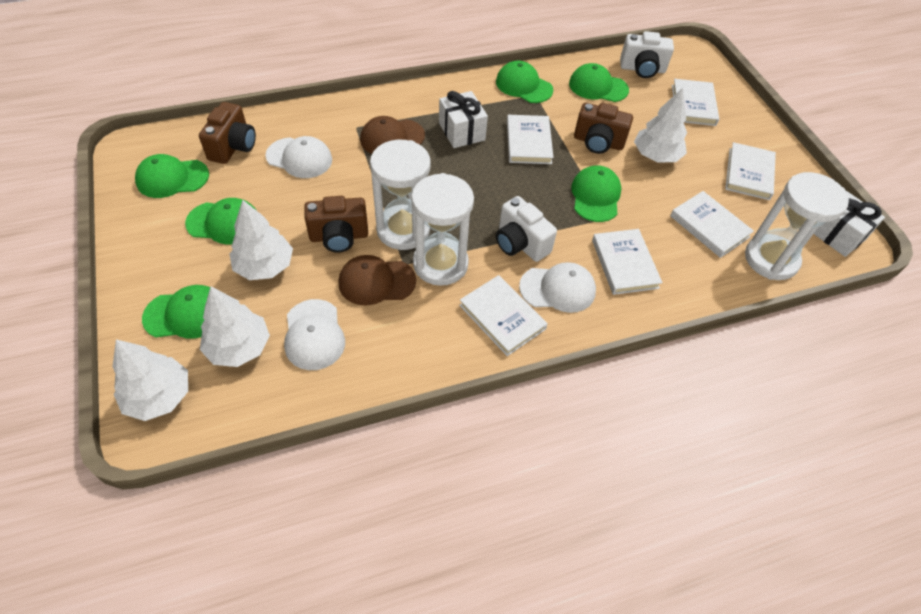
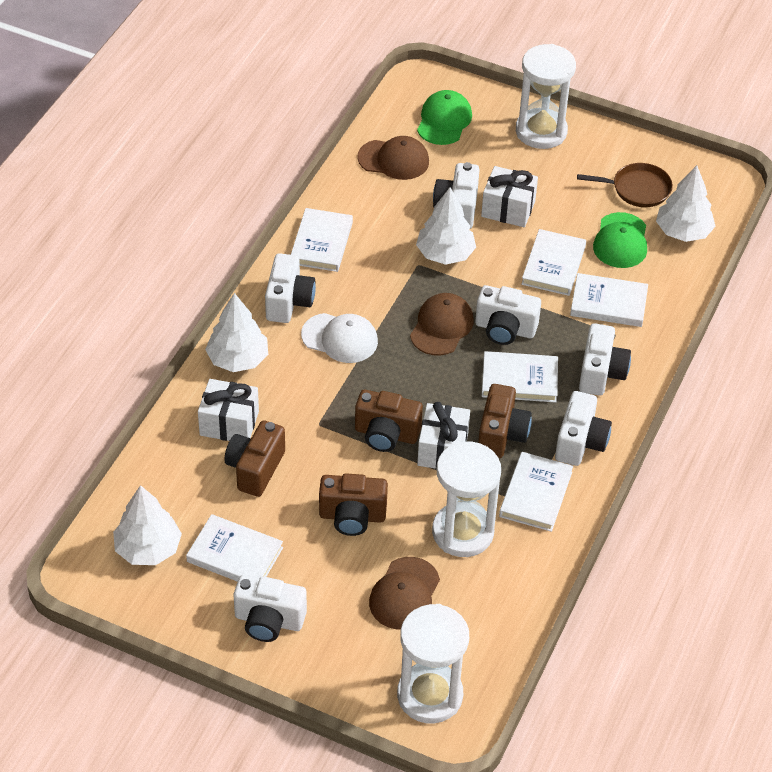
brown camera: [199,102,256,164] [304,196,368,252] [574,103,633,154] = 3 -> [225,420,285,497] [319,473,388,536] [355,390,423,452] [478,384,532,458] = 4
brown cap: [338,255,416,306] [360,116,425,154] = 2 -> [357,136,429,180] [369,557,440,630] [410,293,474,356] = 3
brown pan: none = 0 -> [577,163,673,207] = 1
green cap: [135,154,209,198] [142,285,210,339] [185,198,257,244] [496,61,553,103] [569,63,629,102] [571,165,621,222] = 6 -> [417,90,472,145] [593,212,647,268] = 2
white camera: [496,196,557,262] [620,31,674,78] = 2 -> [234,575,307,642] [265,253,316,323] [433,162,480,229] [475,285,541,345] [555,391,612,466] [579,323,631,396] = 6
white cap: [265,136,332,178] [284,299,345,370] [519,262,596,313] = 3 -> [301,313,378,363] = 1
white gift: [439,91,488,148] [814,191,885,257] = 2 -> [198,379,259,441] [417,402,470,469] [481,166,538,227] = 3

